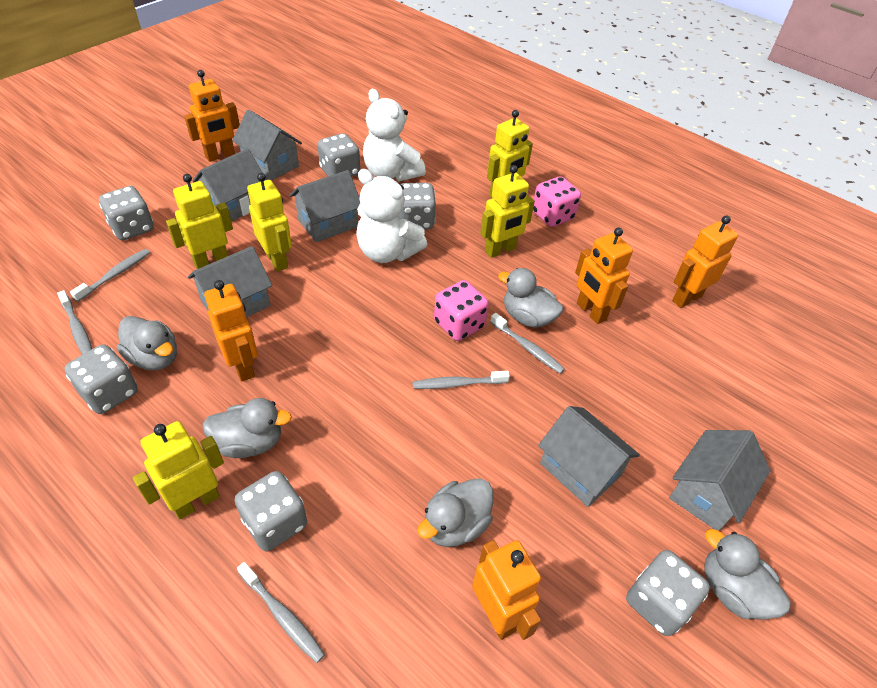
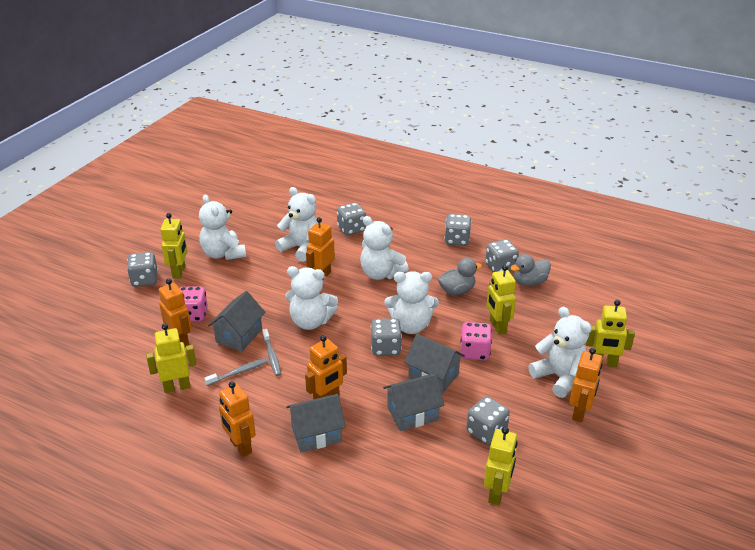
grey duck: [117,316,177,370] [202,398,292,458] [417,478,493,547] [498,268,564,328] [705,529,791,620] = 5 -> [438,258,482,295] [510,254,551,286] = 2
grey house: [188,246,272,317] [193,149,266,222] [232,110,302,181] [290,170,360,242] [538,406,640,507] [669,430,770,531] = 6 -> [208,291,265,351] [286,394,346,452] [383,373,444,431] [404,334,465,394] = 4
grey toothbrush: [57,290,92,355] [70,249,150,302] [237,562,325,663] [412,371,510,389] [490,313,565,374] = 5 -> [204,358,268,386] [262,329,281,376] = 2
white teddy bear: [356,169,427,263] [363,89,426,181] = 2 -> [199,195,246,260] [275,187,317,262] [285,266,338,330] [360,216,409,280] [384,271,439,334] [528,307,592,398] = 6

